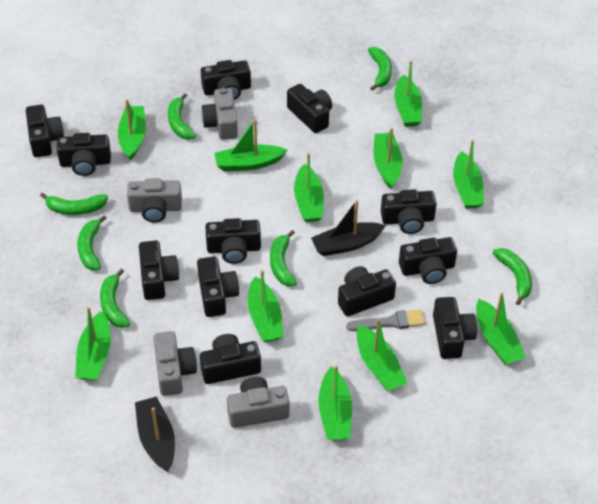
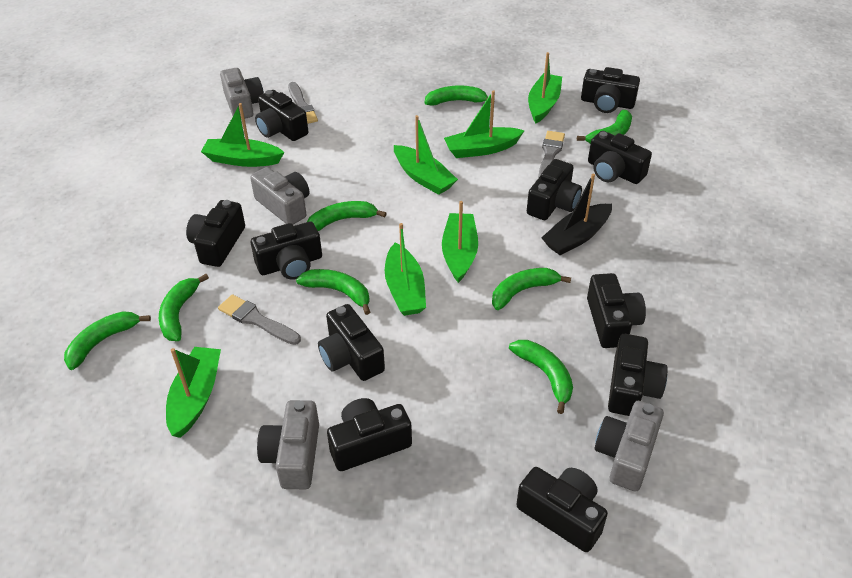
black boat: [135,396,175,472] [311,200,386,256] = 2 -> [541,174,612,255] = 1
black camera: [26,105,64,157] [57,133,111,176] [139,240,179,300] [197,257,239,317] [200,334,261,384] [201,60,251,100] [205,218,261,264] [287,84,332,133] [338,266,396,316] [381,189,437,234] [399,237,457,284] [433,297,477,359] = 12 -> [186,200,245,267] [251,221,322,280] [255,90,308,141] [318,304,385,381] [327,398,412,471] [516,467,608,552] [527,159,582,220] [581,67,640,113] [587,273,646,348] [588,131,652,184] [608,334,668,416] = 11
green banana: [40,193,108,215] [77,215,106,270] [100,269,130,328] [168,93,196,140] [270,230,297,286] [368,47,392,91] [493,248,532,305] = 7 -> [64,311,151,370] [159,274,209,341] [296,269,370,315] [307,201,387,231] [425,85,488,106] [492,268,571,310] [509,340,573,414] [577,110,632,144] = 8
green boat: [75,307,111,380] [118,99,146,160] [214,120,287,172] [248,270,284,342] [294,153,324,222] [318,365,352,440] [357,319,407,391] [374,128,403,189] [394,61,422,127] [453,140,484,209] [476,292,526,365] = 11 -> [166,347,221,438] [201,103,284,167] [385,223,426,316] [394,115,458,195] [442,201,478,283] [444,90,525,158] [528,52,562,123] = 7
grey brush: [346,309,425,331] = 1 -> [218,294,301,345] [288,82,318,124] [538,131,565,178] = 3

